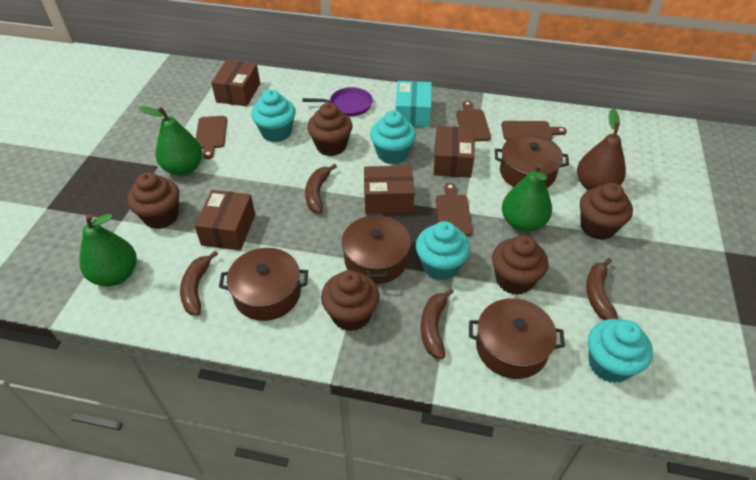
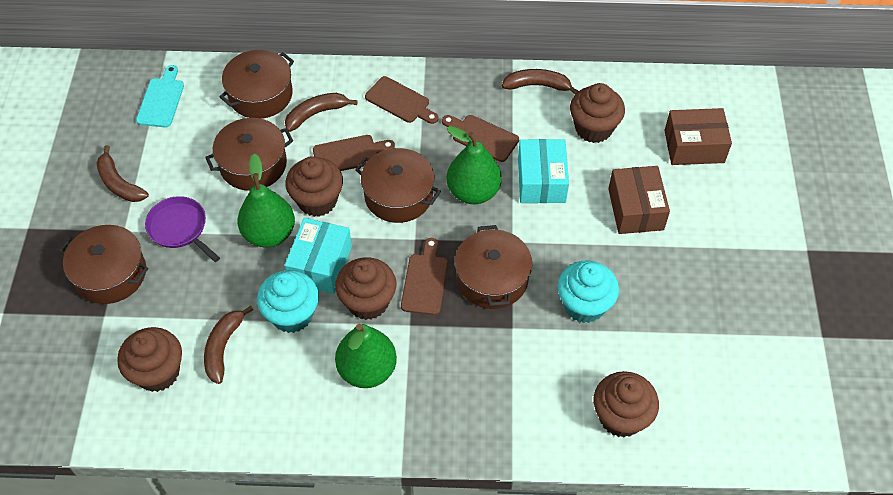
brown box: [194,190,255,250] [211,60,260,106] [364,165,415,214] [434,126,474,178] = 4 -> [608,166,670,234] [664,108,732,165] = 2
brown pear: [577,109,626,190] = 1 -> none = 0
brown pot: [219,248,308,321] [341,213,411,284] [469,298,565,379] [495,134,569,188] = 4 -> [59,225,148,304] [205,118,293,191] [219,50,294,119] [355,148,441,223] [455,225,532,309] = 5
turquoise box: [396,81,432,127] = 1 -> [285,218,352,294] [518,139,569,203] = 2
turquoise cupcake: [251,90,296,142] [370,111,416,164] [416,221,470,281] [588,319,653,383] = 4 -> [257,270,319,333] [558,260,619,323] = 2
turquoise cutting board: none = 0 -> [136,65,184,127] = 1

